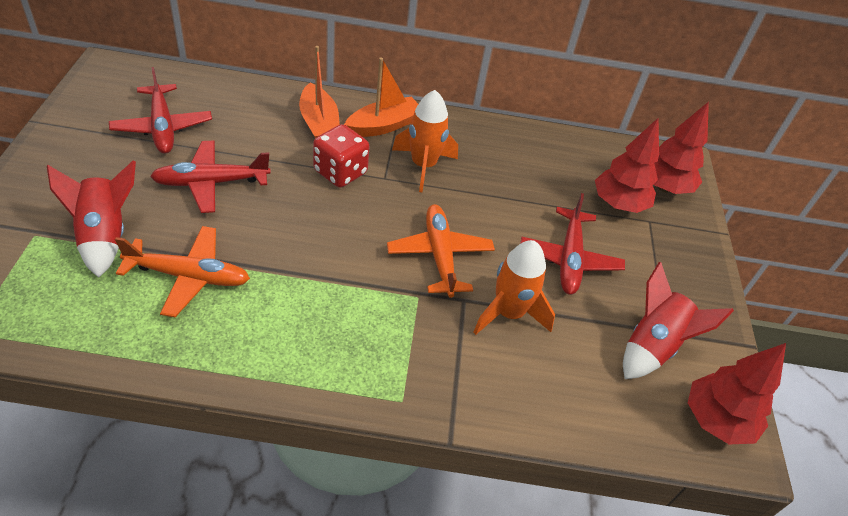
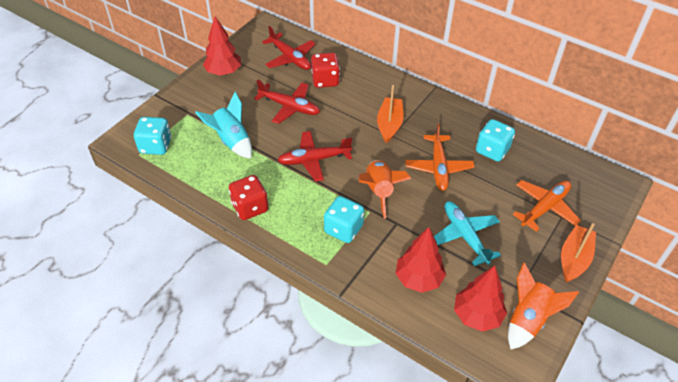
red dice: [313,124,370,187] = 1 -> [229,175,268,220] [311,53,340,88] = 2
red rocket: [47,161,136,278] [623,262,734,379] = 2 -> none = 0
turquoise dice: none = 0 -> [134,117,172,155] [324,196,364,243] [476,119,515,161] = 3
turquoise plane: none = 0 -> [434,201,501,266] = 1
turquoise rocket: none = 0 -> [195,92,252,159] = 1

